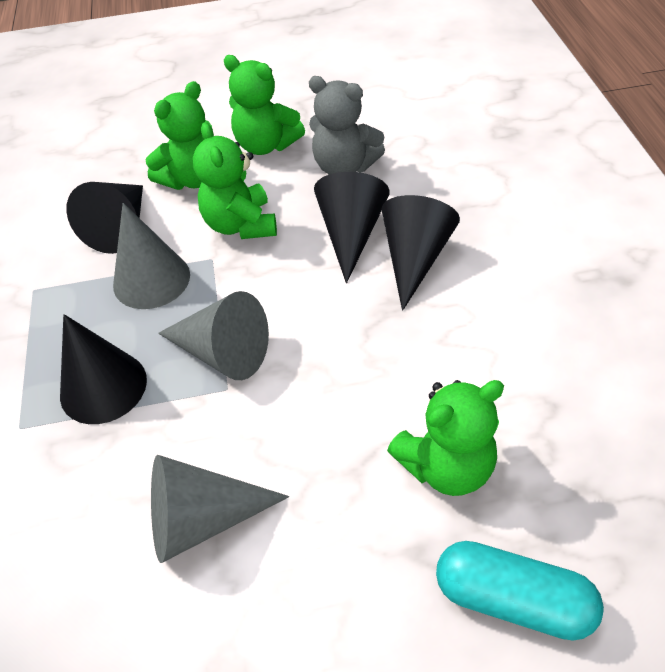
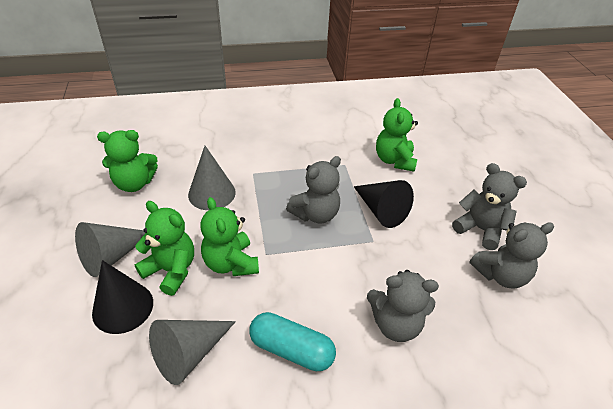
black cone: [60,314,147,424] [66,182,143,254] [314,172,390,283] [381,195,460,311] = 4 -> [92,260,153,334] [354,180,414,228] = 2
grey teddy bear: [309,76,385,174] = 1 -> [286,156,341,224] [367,270,439,342] [452,163,527,250] [470,222,554,289] = 4

